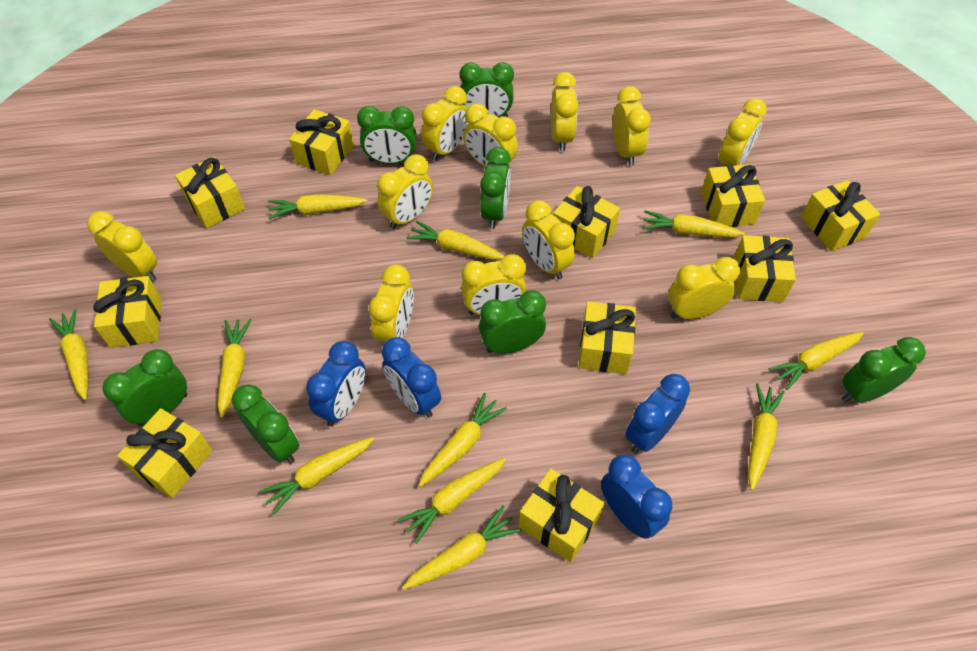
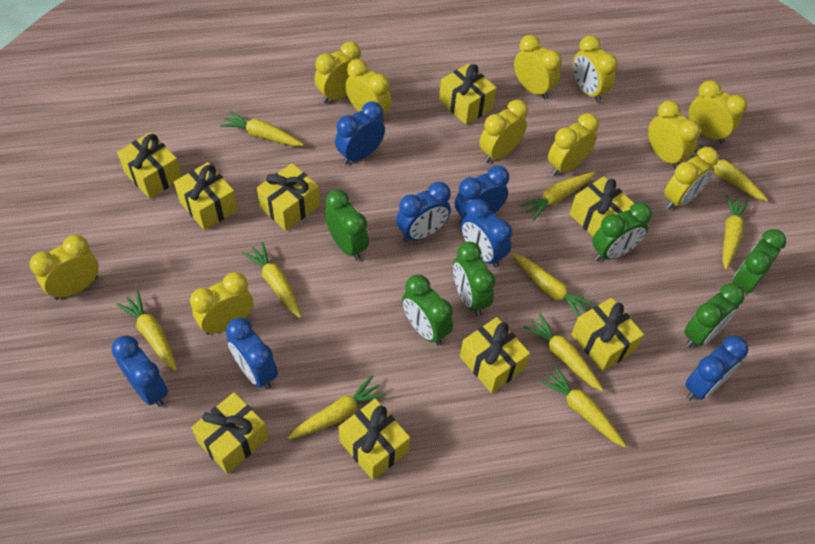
blue clock: [306,341,366,427] [382,337,441,418] [601,454,672,539] [625,374,690,454] = 4 -> [111,335,168,407] [226,318,278,389] [335,101,385,165] [396,182,451,242] [455,165,509,224] [461,199,512,268] [685,336,748,400] = 7
green clock: [102,349,187,426] [232,384,299,464] [357,106,417,164] [460,62,514,118] [479,290,546,353] [480,147,511,229] [841,337,926,403] = 7 -> [325,190,369,261] [402,275,453,345] [453,242,495,316] [592,202,652,261] [684,283,745,348] [732,229,786,294] = 6
yellow carrot: [49,309,88,400] [218,319,252,418] [259,437,374,515] [268,194,368,219] [398,458,506,544] [403,505,521,589] [407,220,505,260] [418,393,507,487] [643,210,745,238] [748,383,785,490] [769,332,864,390] = 11 -> [116,291,177,371] [220,111,304,146] [242,242,301,318] [288,376,386,439] [513,254,595,317] [520,172,595,220] [523,313,603,391] [539,366,626,447] [690,144,768,201] [722,195,749,270] = 10
yellow gift: [93,276,161,348] [117,408,213,498] [175,157,245,228] [289,109,354,175] [519,469,605,562] [553,186,620,258] [579,301,636,374] [701,164,765,227] [733,235,796,302] [801,180,880,252] = 10 -> [117,132,182,199] [174,162,238,230] [191,392,269,474] [257,163,320,231] [339,399,410,480] [439,63,496,125] [460,317,530,393] [569,176,635,237] [571,298,644,372] = 9

